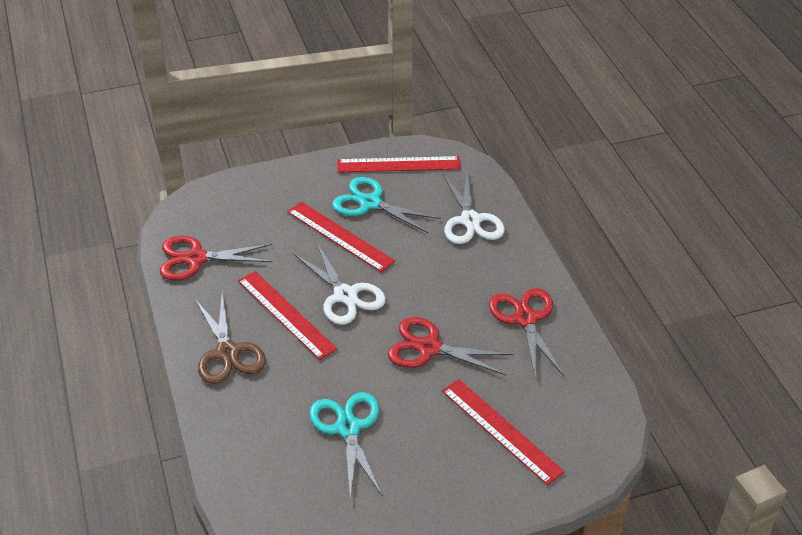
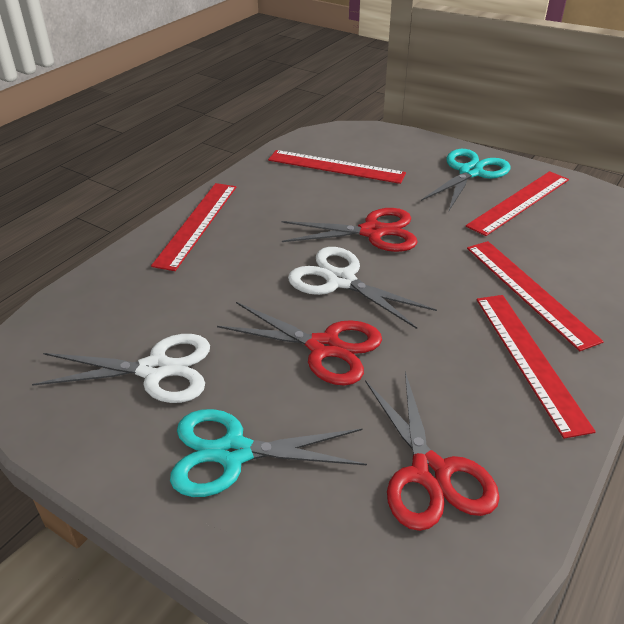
brown scissors: [195,293,266,384] = 1 -> none = 0
red ruler: [238,271,337,360] [287,202,395,272] [338,156,461,173] [442,379,565,485] = 4 -> [151,183,236,271] [268,150,406,184] [466,171,569,236] [467,241,604,351] [476,295,596,439] = 5

